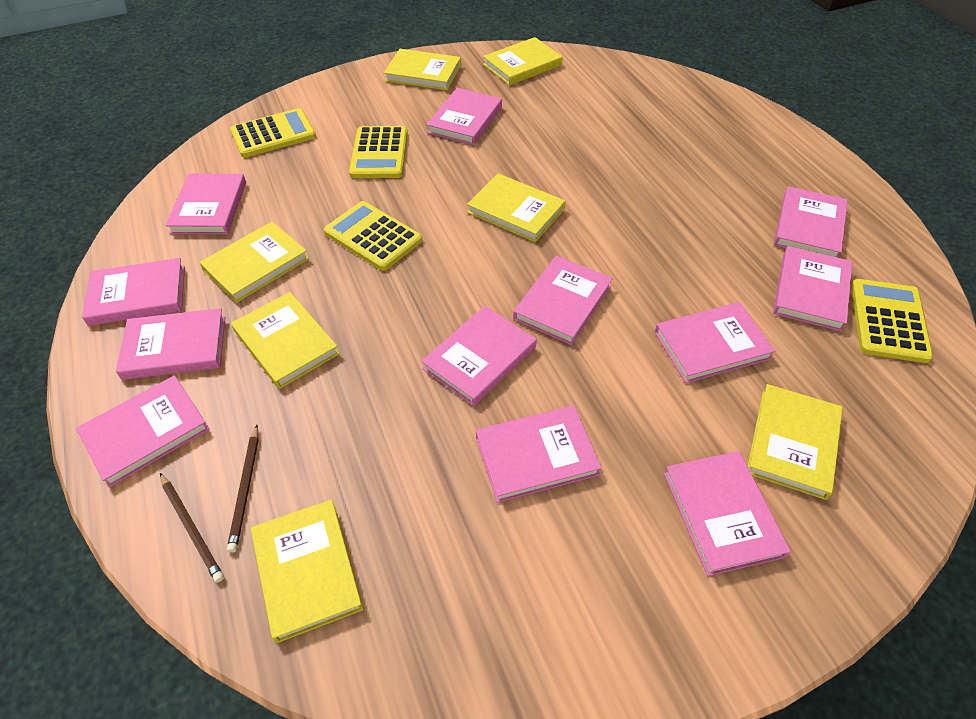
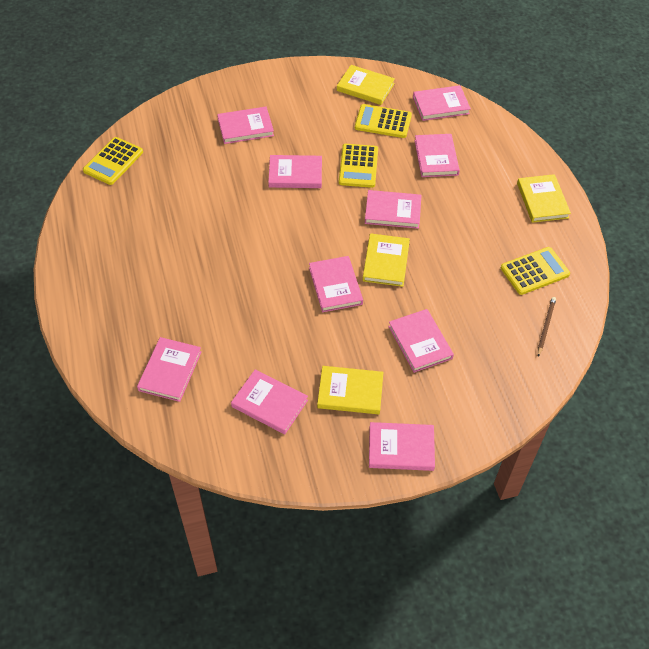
brown pencil: [160,473,224,583] [227,425,259,553] = 2 -> [538,297,556,356] = 1
pink book: [76,375,210,487] [82,258,185,326] [116,308,225,380] [165,174,246,235] [421,306,537,406] [426,88,502,145] [476,406,602,503] [513,256,613,345] [655,302,775,383] [664,451,791,576] [773,246,853,332] [774,186,848,257] = 12 -> [137,337,202,402] [217,107,274,144] [231,369,308,434] [268,155,322,188] [309,256,363,312] [365,190,421,229] [369,422,435,471] [388,309,454,373] [413,85,471,121] [414,134,460,177] = 10
yellow book: [199,221,309,303] [231,292,340,389] [251,500,364,643] [384,49,461,90] [467,173,566,242] [483,37,563,85] [748,384,843,500] = 7 -> [317,366,384,414] [337,65,395,105] [362,233,410,287] [517,174,571,223] = 4

